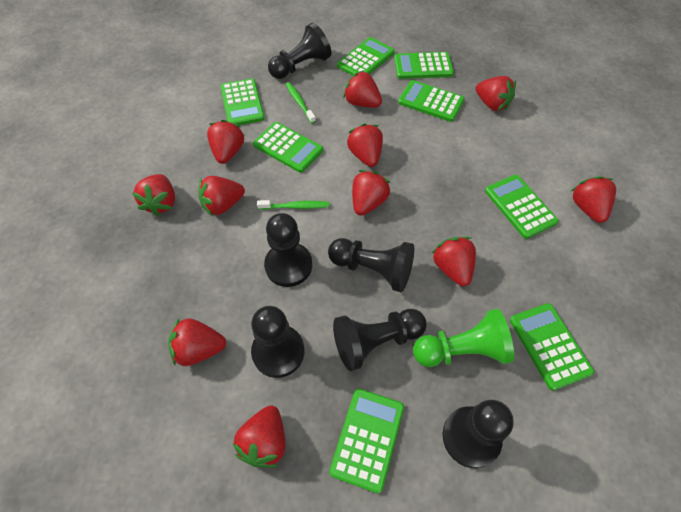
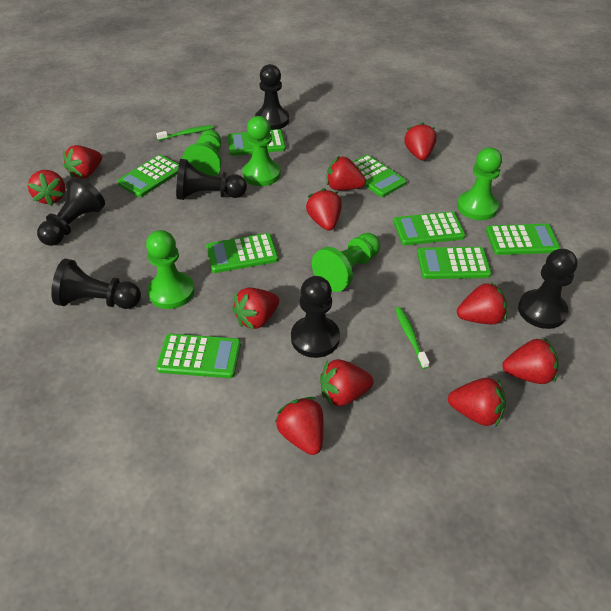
green pawn: [413,309,514,367] = 1 -> [146,230,195,309] [182,130,221,177] [242,116,281,186] [312,233,380,292] [457,147,502,220] = 5

